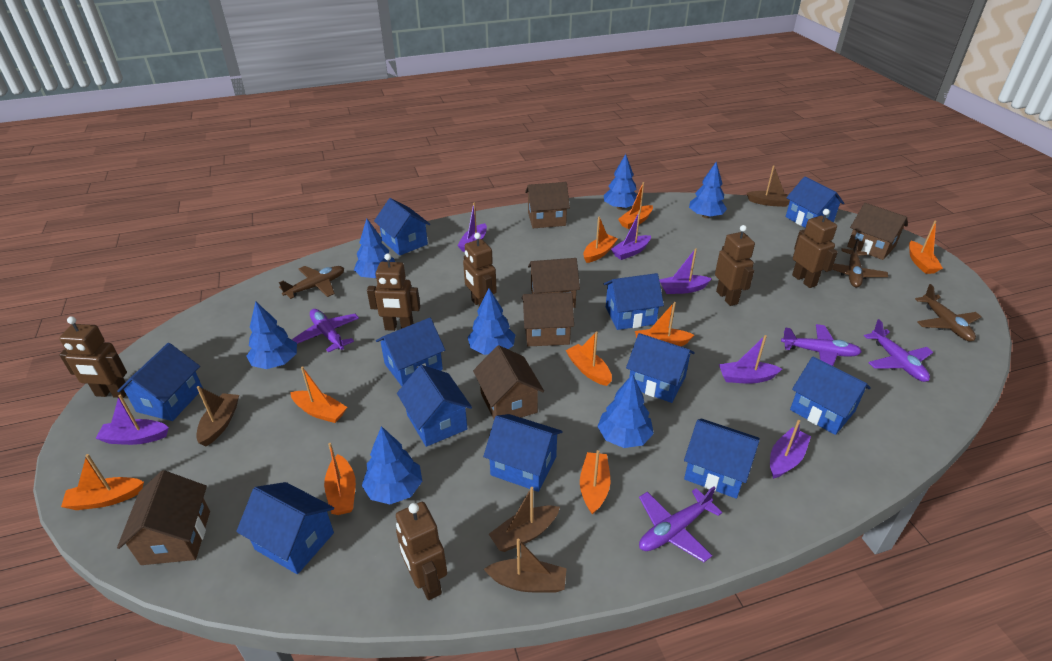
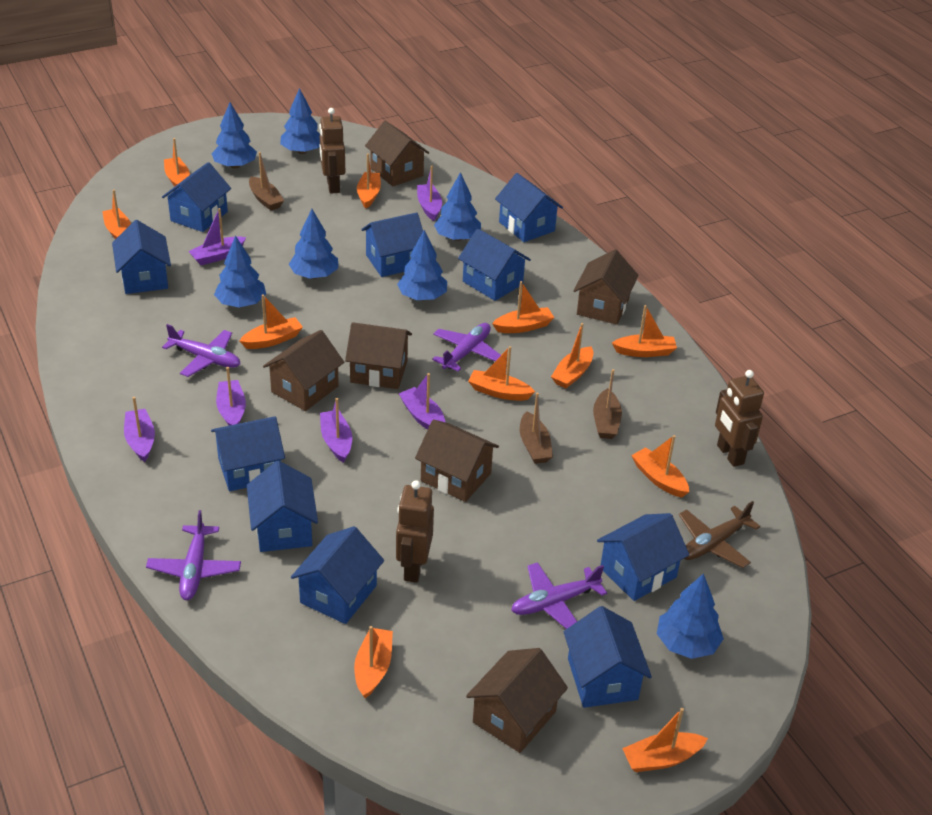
blue house: [117,343,203,421] [236,482,334,574] [374,198,430,256] [376,318,445,386] [397,365,472,447] [483,414,562,492] [604,273,664,330] [626,333,695,403] [684,419,760,499] [786,177,844,228] [790,356,871,435] = 11 -> [112,220,171,294] [162,162,231,232] [211,416,285,491] [247,461,318,552] [291,526,384,624] [361,212,423,277] [458,229,531,301] [495,173,563,242] [563,606,652,708] [597,513,689,601] = 10
brown boat: [196,386,239,446] [484,538,567,592] [489,487,560,552] [747,166,790,207] = 4 -> [249,152,284,211] [520,392,553,464] [593,369,622,439] = 3
brown plane: [279,266,344,299] [832,239,888,287] [915,284,981,341] = 3 -> [679,501,760,568] = 1
brown robot: [59,316,127,398] [367,253,420,331] [396,502,447,600] [463,233,497,307] [715,225,755,306] [792,209,838,288] = 6 -> [319,108,345,194] [396,480,434,583] [715,370,764,467] = 3
orange boat: [61,454,144,510] [290,366,347,423] [324,443,356,515] [565,331,612,386] [580,450,610,515] [583,217,618,263] [618,182,653,229] [635,302,694,346] [909,221,943,274] = 9 -> [102,190,131,239] [164,138,190,187] [240,294,303,349] [354,626,393,698] [357,153,381,209] [468,346,535,401] [492,281,555,333] [551,323,593,388] [612,305,677,357] [622,708,708,772] [631,435,689,498] = 11

